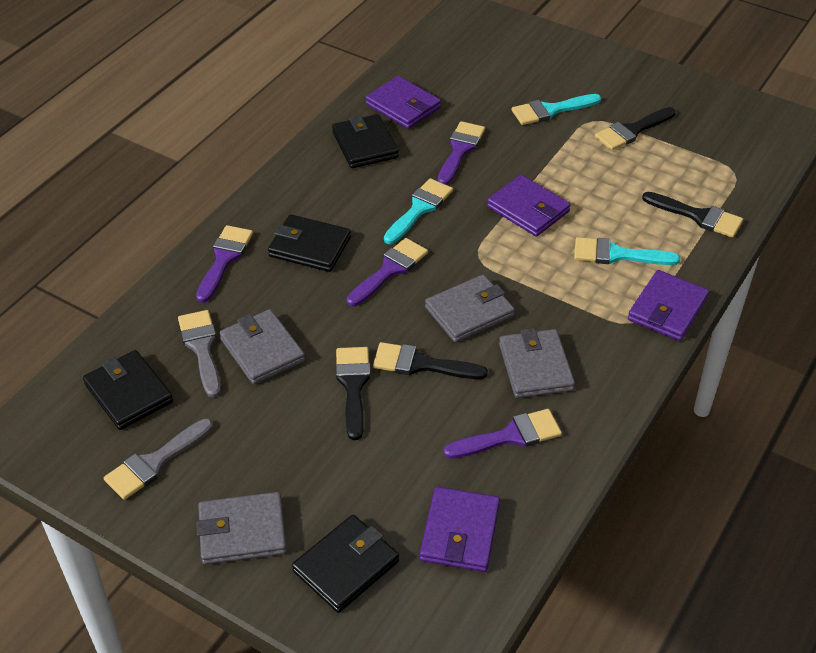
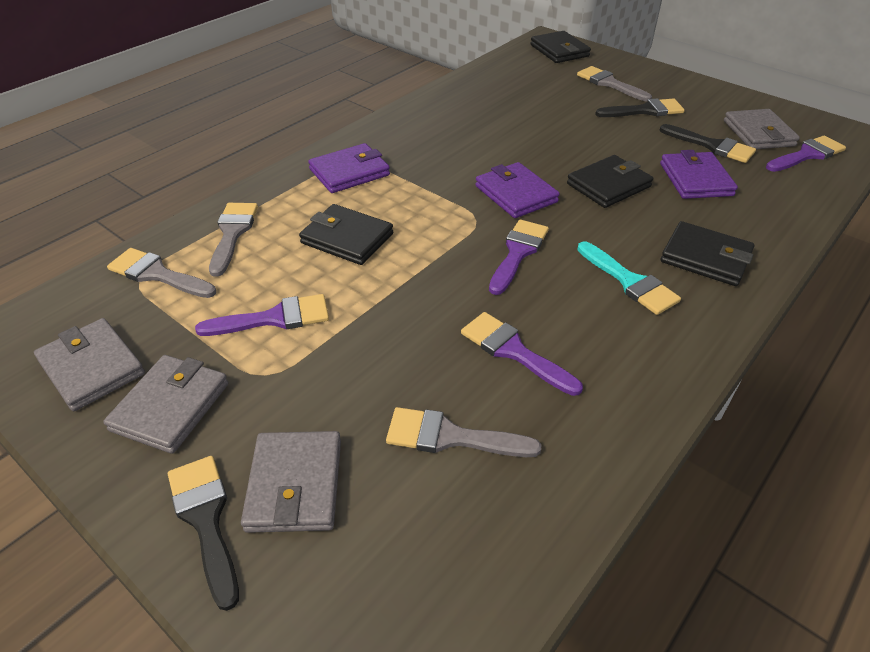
black brush: [336,347,370,440] [373,342,488,379] [595,107,676,150] [642,192,743,238] = 4 -> [168,456,239,611] [595,98,685,117] [660,124,756,163] = 3
grey brush: [104,419,213,500] [178,310,221,398] = 2 -> [107,248,216,298] [209,203,258,277] [386,407,542,457] [577,66,652,102] = 4
purple wallet: [365,76,441,129] [420,486,500,572] [487,175,571,237] [628,270,709,341] = 4 -> [308,143,390,193] [475,162,560,218] [660,150,738,199] = 3
turquoise brush: [384,178,453,244] [512,94,601,125] [574,237,680,265] = 3 -> [577,241,681,315] = 1

